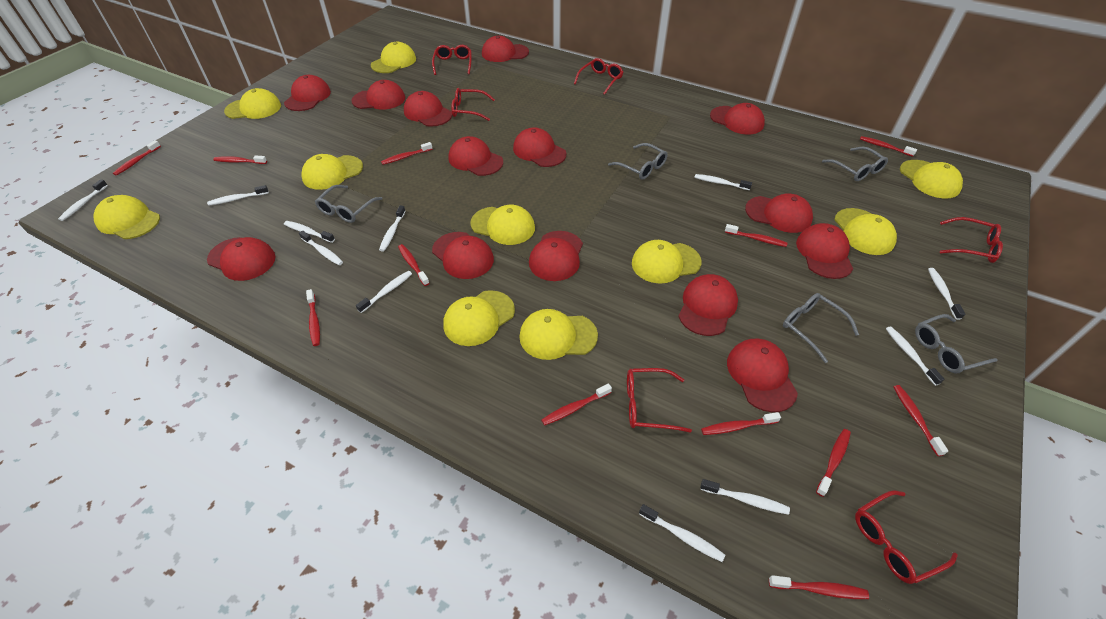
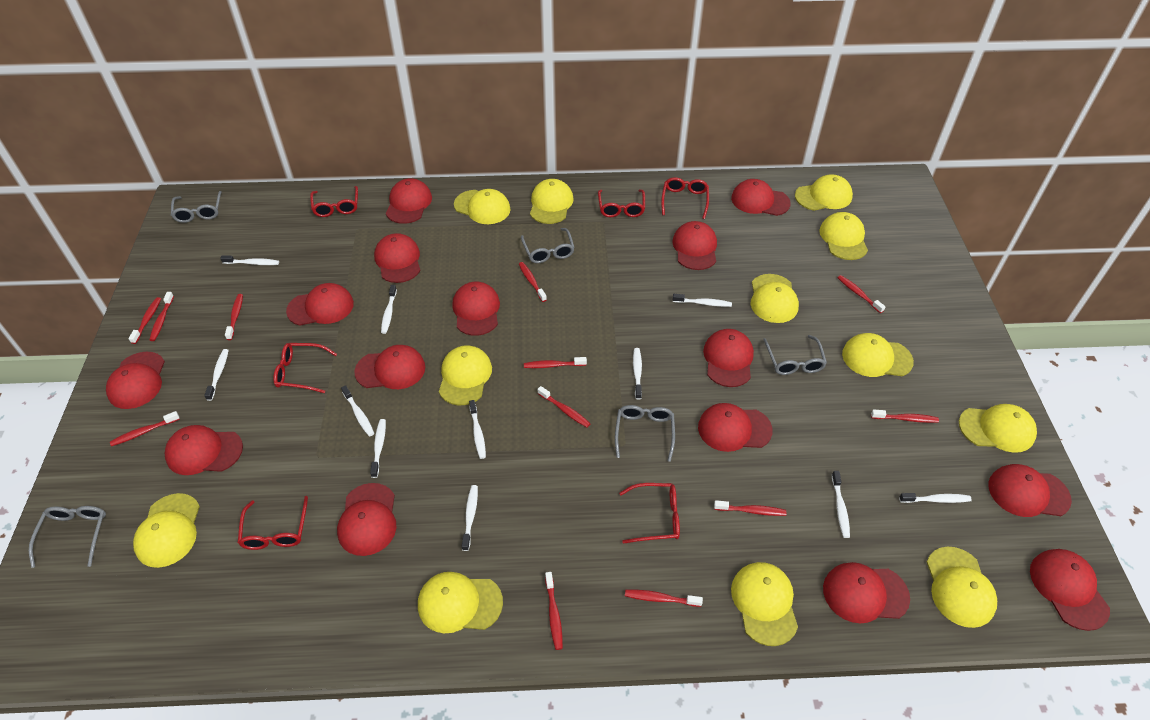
red cap: [207,237,276,281] [284,75,331,111] [352,80,405,110] [404,91,452,127] [432,232,494,279] [449,136,503,176] [482,36,529,62] [513,127,566,167] [529,231,583,281] [678,274,738,336] [710,103,765,134] [727,339,798,412] [745,193,813,233] [796,223,853,279] = 14 -> [106,352,165,409] [165,425,243,475] [286,283,354,326] [337,483,397,556] [354,345,425,389] [374,233,421,283] [386,178,432,224] [452,282,500,336] [672,221,717,270] [698,403,773,452] [703,329,754,387] [731,179,791,216] [823,562,910,623] [988,464,1072,517] [1030,549,1110,631] = 15
yellow cap: [93,195,160,239] [224,88,281,119] [301,154,363,190] [371,42,416,73] [443,290,515,346] [470,205,535,245] [519,309,598,360] [632,240,701,284] [834,208,897,255] [900,160,963,198] = 10 -> [133,493,200,568] [418,572,503,633] [439,346,492,405] [454,189,511,224] [530,179,573,224] [731,562,798,646] [751,274,799,323] [795,174,853,211] [819,212,868,260] [842,333,914,377] [927,546,997,628] [959,404,1037,453] = 12

